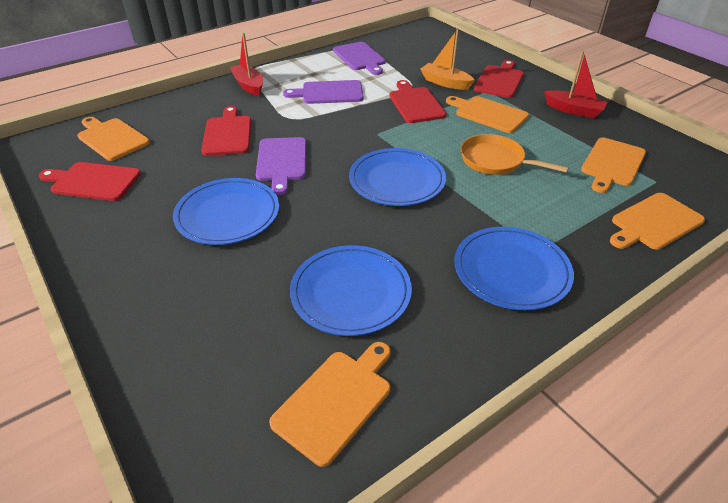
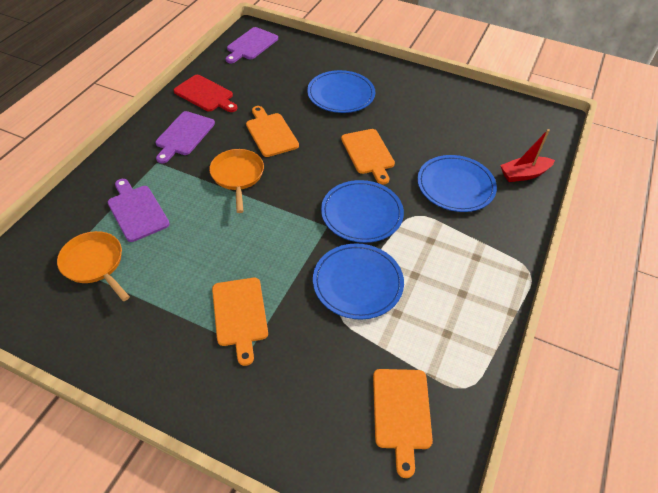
orange boat: [420,29,475,90] = 1 -> none = 0
orange cutting board: [77,117,150,161] [269,342,391,467] [446,96,529,133] [581,137,646,193] [610,193,705,250] = 5 -> [212,278,268,366] [246,106,299,157] [341,129,395,184] [373,369,433,478] = 4
orange pan: [461,134,569,175] = 1 -> [57,231,130,301] [209,149,264,213] = 2
red boat: [230,33,263,96] [544,51,607,118] = 2 -> [500,129,555,182] = 1
red cutting board: [39,162,141,201] [201,106,251,156] [389,80,447,123] [474,60,524,98] = 4 -> [174,75,237,112] = 1

